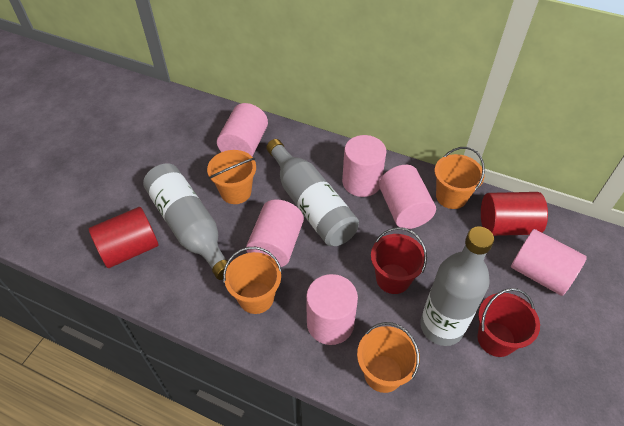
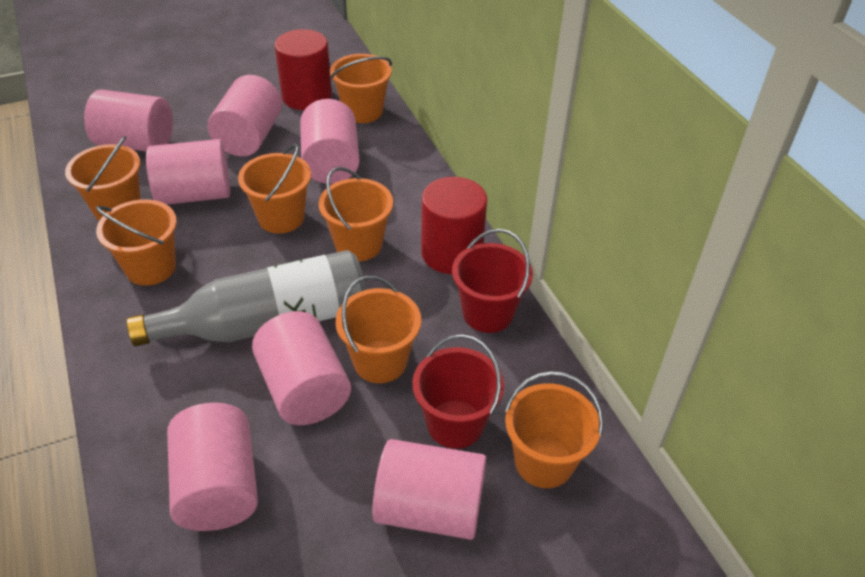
grey bottle: [143,163,230,280] [266,139,359,246] [420,226,494,346] = 3 -> [127,250,366,347] = 1
orange bucket: [207,150,256,204] [223,247,282,314] [357,322,420,393] [434,147,485,209] = 4 -> [65,136,141,221] [96,199,177,286] [238,144,311,234] [318,167,393,261] [330,54,392,123] [335,276,421,383] [505,371,603,488] = 7
pink cylinder: [217,103,268,156] [246,199,304,267] [306,274,358,345] [342,135,387,197] [379,165,436,229] [511,229,587,296] = 6 -> [84,89,173,151] [146,139,230,204] [167,403,258,531] [208,75,282,156] [252,311,351,425] [300,99,360,184] [372,439,486,540] = 7

